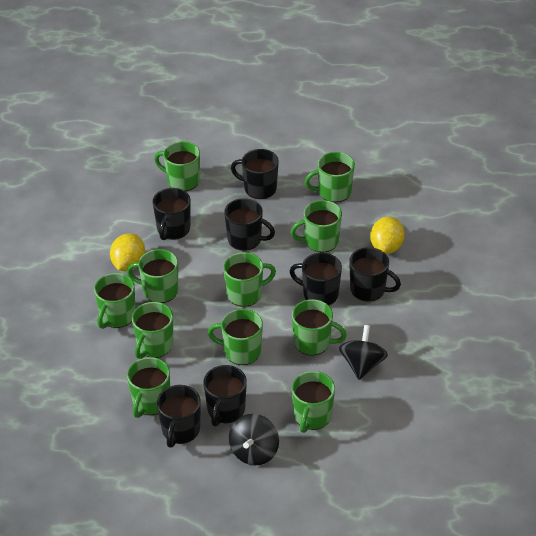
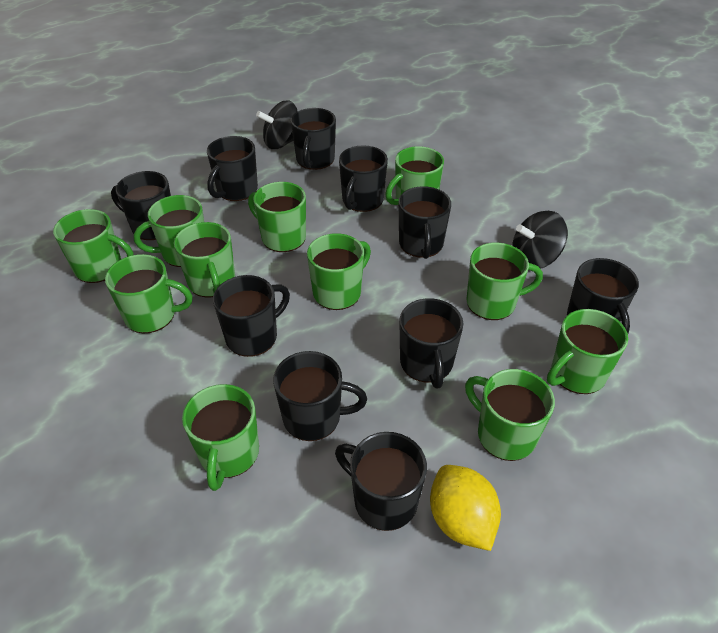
black mug: [153,188,191,240] [157,385,201,448] [204,365,247,426] [224,198,275,251] [231,149,279,199] [290,252,342,305] [349,247,401,301] = 7 -> [111,171,171,240] [207,136,258,201] [213,275,290,357] [273,351,367,441] [291,108,336,170] [335,432,427,531] [339,145,388,212] [399,186,451,259] [399,298,463,388] [567,258,639,334] = 10
yellow lemon: [110,233,145,271] [370,217,405,254] = 2 -> [430,465,501,551] = 1

